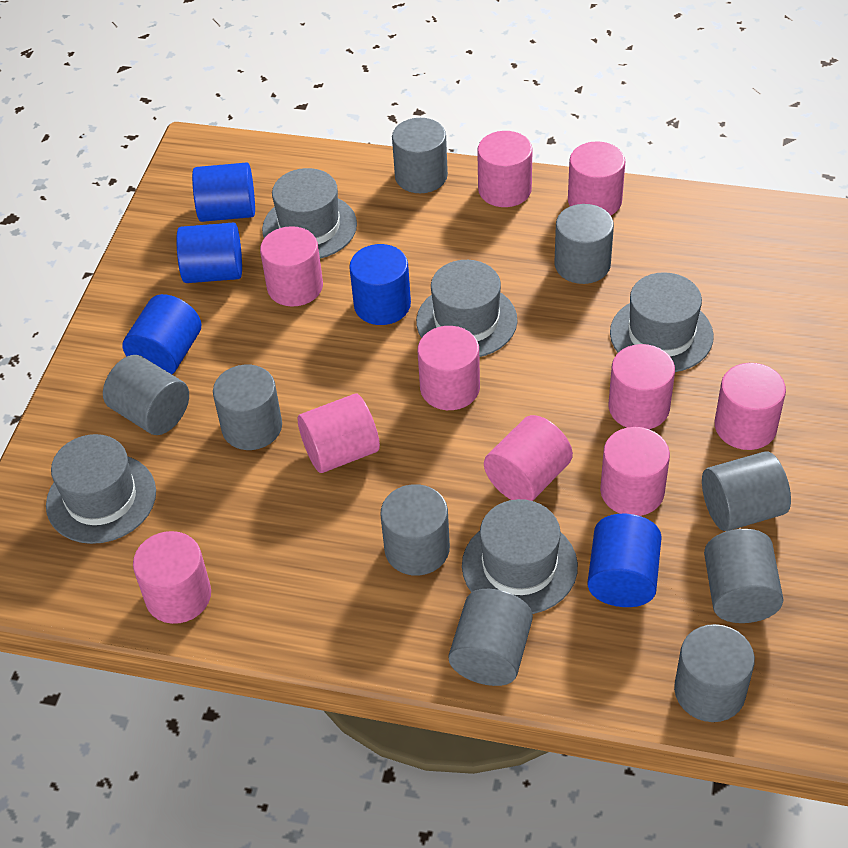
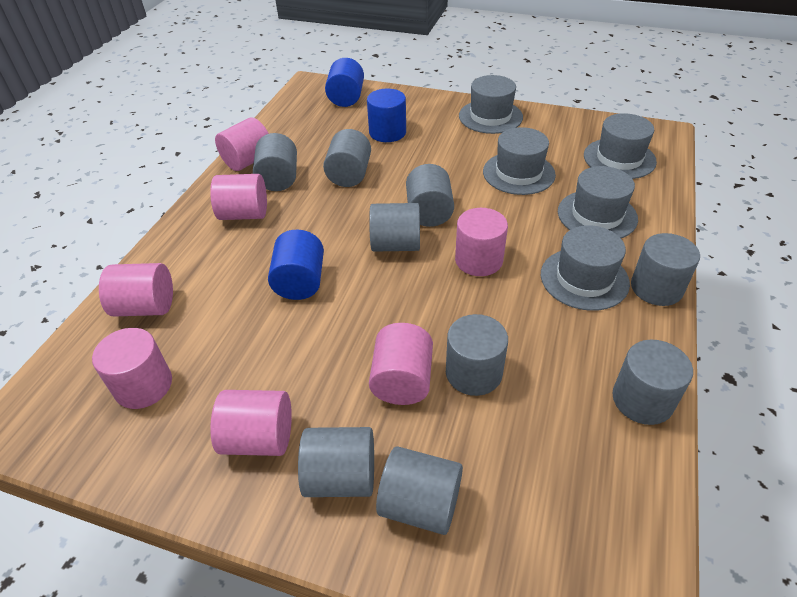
blue cylinder: [123,294,201,374] [176,222,242,283] [192,162,255,222] [349,244,411,325] [587,514,662,607] = 5 -> [268,230,324,300] [325,58,364,107] [367,89,406,142] = 3
pink cylinder: [133,531,211,624] [260,226,323,307] [298,393,380,473] [418,326,480,410] [477,131,533,207] [484,415,573,501] [568,142,625,215] [600,427,670,516] [608,344,675,429] [715,363,786,450] = 10 -> [92,328,172,409] [99,263,173,317] [210,174,267,220] [210,390,292,456] [215,117,269,171] [369,323,433,405] [455,208,508,276] = 7

